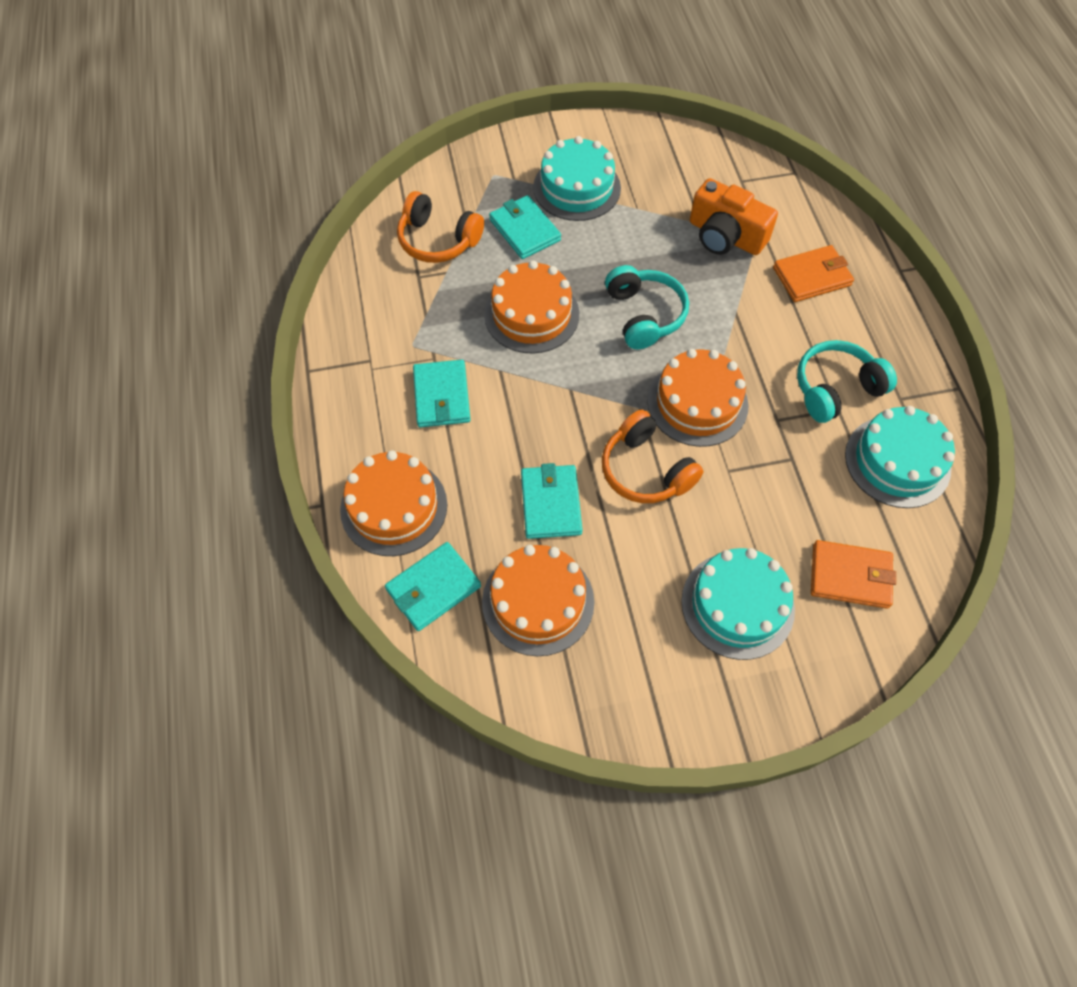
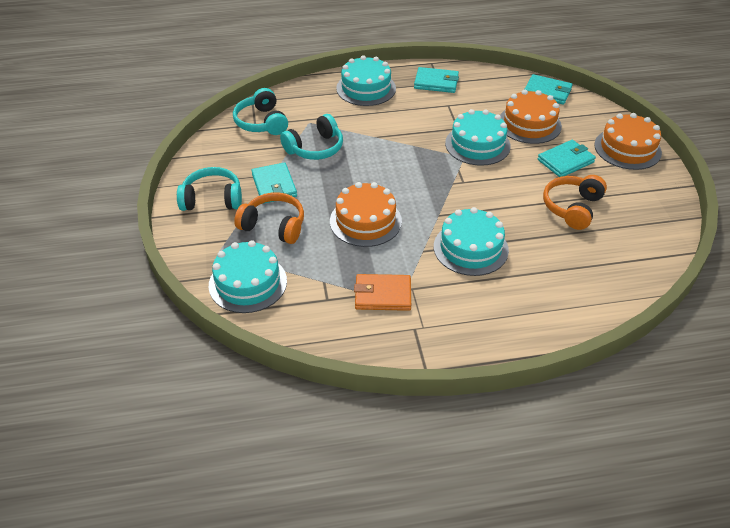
orange cake: [340,450,447,556] [482,545,594,656] [484,260,579,354] [647,349,749,447] = 4 -> [330,182,402,247] [500,90,562,144] [594,113,662,170] = 3
orange camera: [690,178,778,255] = 1 -> none = 0
orange wallet: [773,245,854,302] [811,540,896,609] = 2 -> [354,274,411,311] = 1
turquoise cake: [533,136,621,221] [681,548,795,660] [845,406,955,508] = 3 -> [209,240,287,313] [336,55,396,106] [434,207,509,276] [445,109,511,166] = 4
turquoise headphones: [605,265,689,349] [797,340,897,423] = 2 -> [177,167,242,211] [233,88,288,135] [280,114,343,160] = 3

